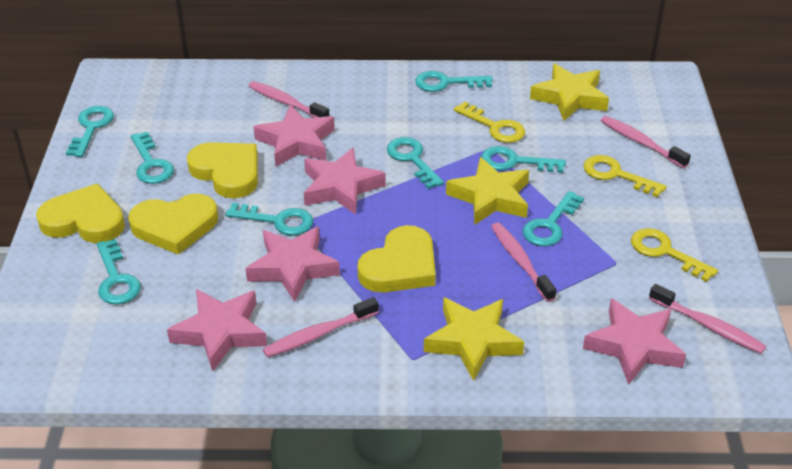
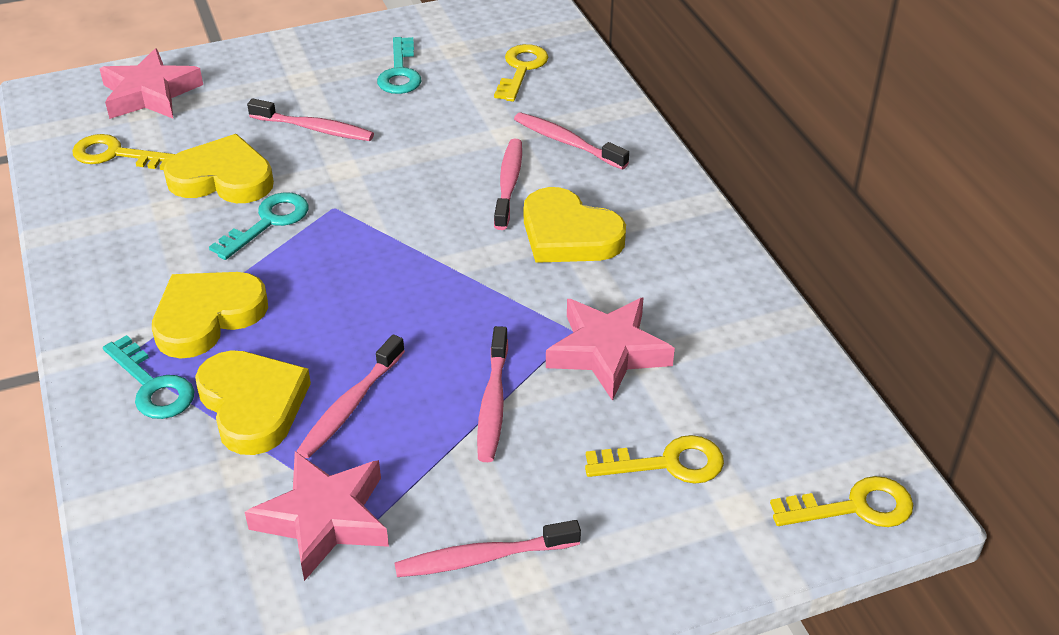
pink star: [167,289,267,372] [245,227,340,302] [253,105,335,167] [304,147,386,215] [583,298,686,385] = 5 -> [99,48,203,119] [245,451,389,581] [546,297,675,401] = 3
pink toothbrush: [249,81,329,118] [263,297,379,357] [491,222,556,302] [601,116,691,168] [649,284,766,354] = 5 -> [247,99,374,141] [297,335,405,458] [395,520,581,577] [477,326,508,462] [494,139,522,230] [514,112,629,170] = 6
turquoise key: [66,106,114,157] [97,239,141,305] [131,132,174,184] [225,203,313,236] [387,137,444,189] [415,71,493,92] [481,146,566,173] [523,191,584,246] = 8 -> [103,335,194,419] [209,192,309,260] [377,37,421,94] = 3
yellow key: [454,102,525,143] [583,155,666,197] [631,228,718,282] = 3 -> [72,134,175,170] [494,44,548,102] [585,435,724,484] [770,476,913,527] = 4
yellow star: [424,298,524,381] [446,157,529,225] [530,64,609,121] = 3 -> none = 0

